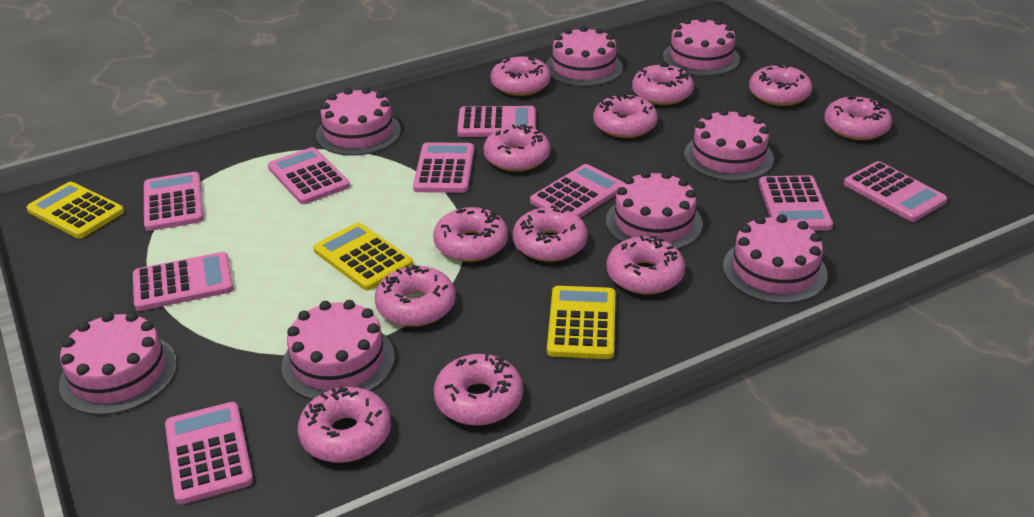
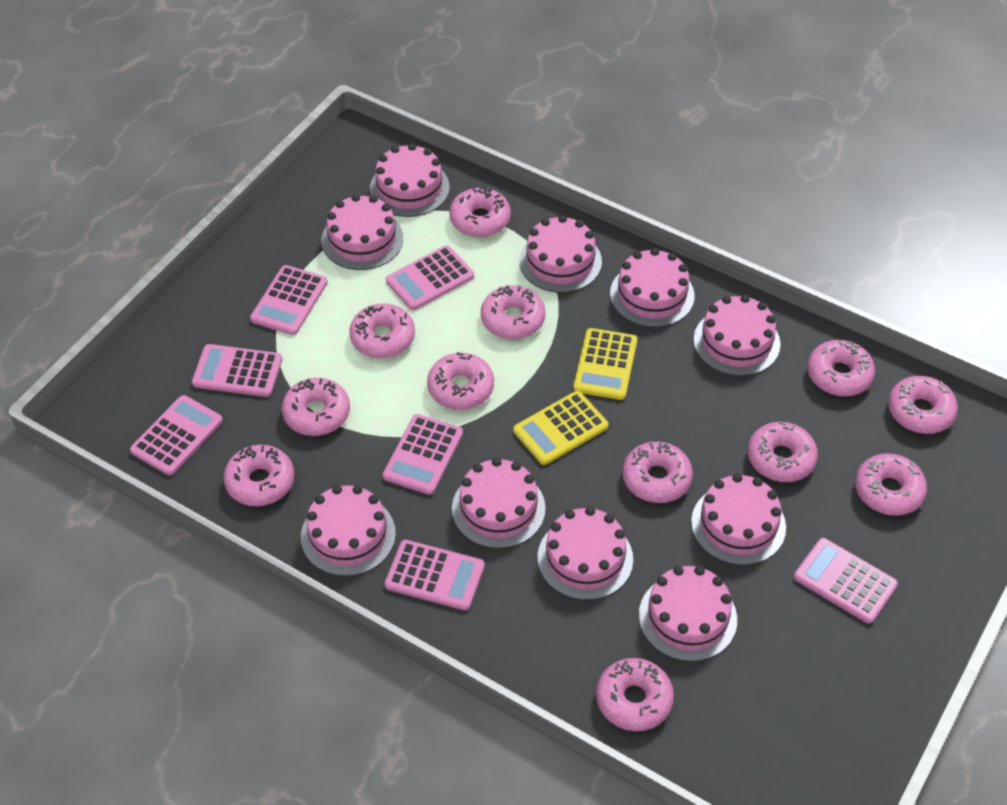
pink cake: [59,312,177,415] [282,300,395,400] [316,87,401,156] [546,26,623,86] [606,170,703,249] [663,16,740,76] [684,108,774,181] [723,214,828,304] = 8 -> [301,485,396,576] [321,194,403,270] [370,143,450,217] [452,458,546,549] [519,215,602,293] [538,507,633,600] [610,248,694,327] [639,566,737,662] [691,473,786,565] [694,295,780,376] = 10
pink calculator: [133,252,234,311] [144,172,204,231] [165,402,253,505] [268,147,350,204] [413,142,474,193] [457,106,536,137] [530,164,623,218] [759,175,833,231] [844,161,947,222] = 9 -> [130,395,223,476] [192,344,282,397] [250,265,328,335] [383,414,463,495] [385,540,485,611] [386,246,474,310] [794,538,898,624] = 7
yellow calculator: [26,182,124,239] [313,222,413,291] [547,286,615,359] = 3 -> [513,391,608,465] [573,328,637,400] = 2

